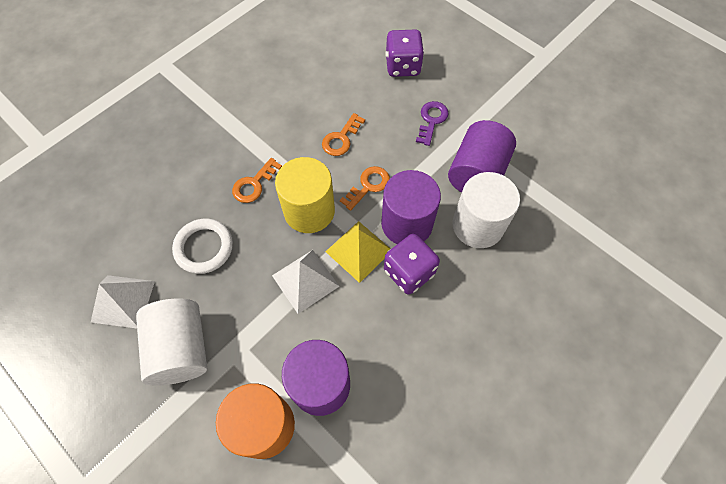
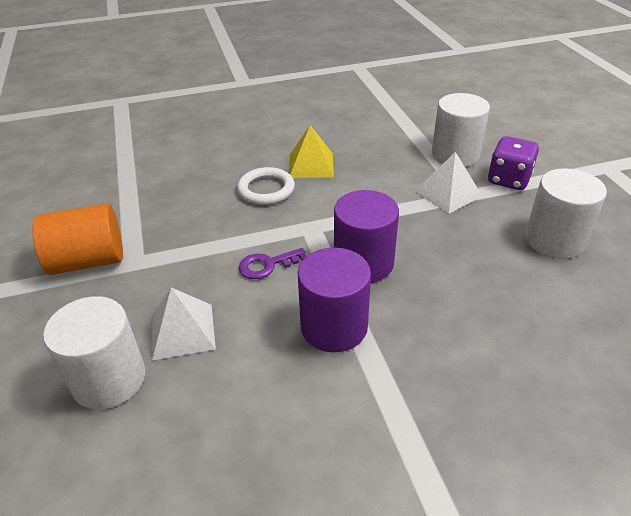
orange key: [232,158,282,203] [322,113,365,156] [340,166,390,211] = 3 -> none = 0
purple cylinder: [282,340,350,416] [381,170,441,244] [448,120,516,192] = 3 -> [297,247,371,352] [334,190,399,283] = 2
purple dice: [384,234,440,294] [385,29,424,77] = 2 -> [488,136,539,190] = 1
white cylinder: [136,299,207,386] [452,172,520,248] = 2 -> [43,296,145,410] [432,93,490,167] [525,168,607,259] = 3
yellow cylinder: [275,157,335,233] = 1 -> none = 0

